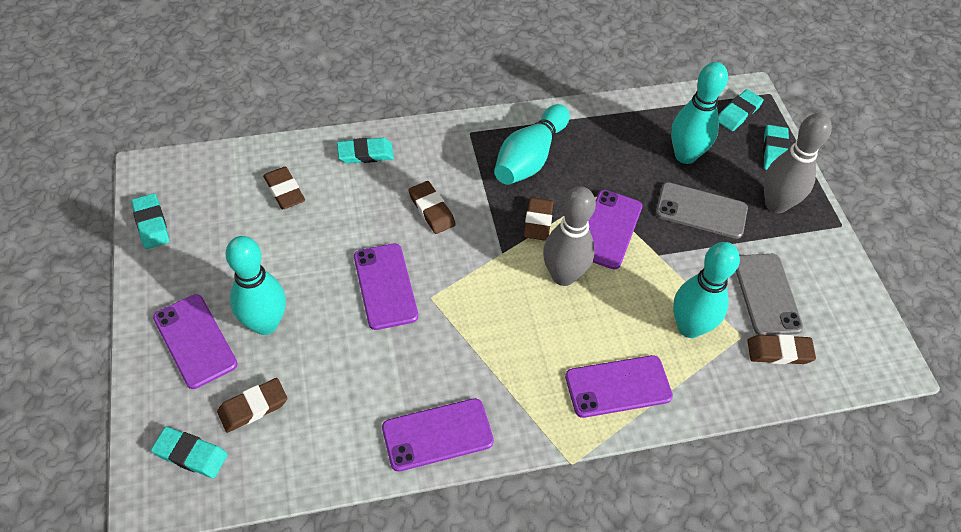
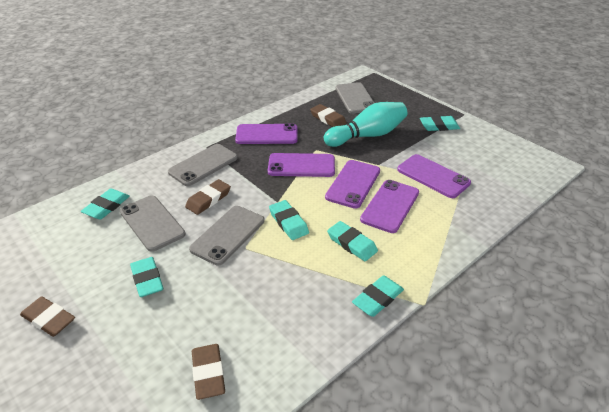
brown eraser: [217,378,288,433] [263,167,305,209] [409,181,456,234] [524,197,554,241] [747,334,816,364] = 5 -> [20,296,75,337] [185,179,231,215] [192,344,225,400] [310,104,347,127] = 4
grey bowling pin: [543,186,596,286] [764,113,832,213] = 2 -> none = 0
grey phone: [656,182,748,239] [736,254,803,335] = 2 -> [120,195,185,252] [168,144,238,186] [189,206,265,266] [336,82,375,114] = 4
turquoise bowling pin: [226,236,286,335] [494,104,570,185] [671,62,728,164] [673,242,740,338] = 4 -> [324,102,407,147] = 1
turquoise eraser: [131,193,169,249] [151,427,228,478] [337,138,394,164] [718,89,764,131] [763,125,790,170] = 5 -> [81,189,130,219] [130,257,163,297] [269,200,309,240] [327,221,378,261] [352,275,404,317] [420,116,460,131] = 6

